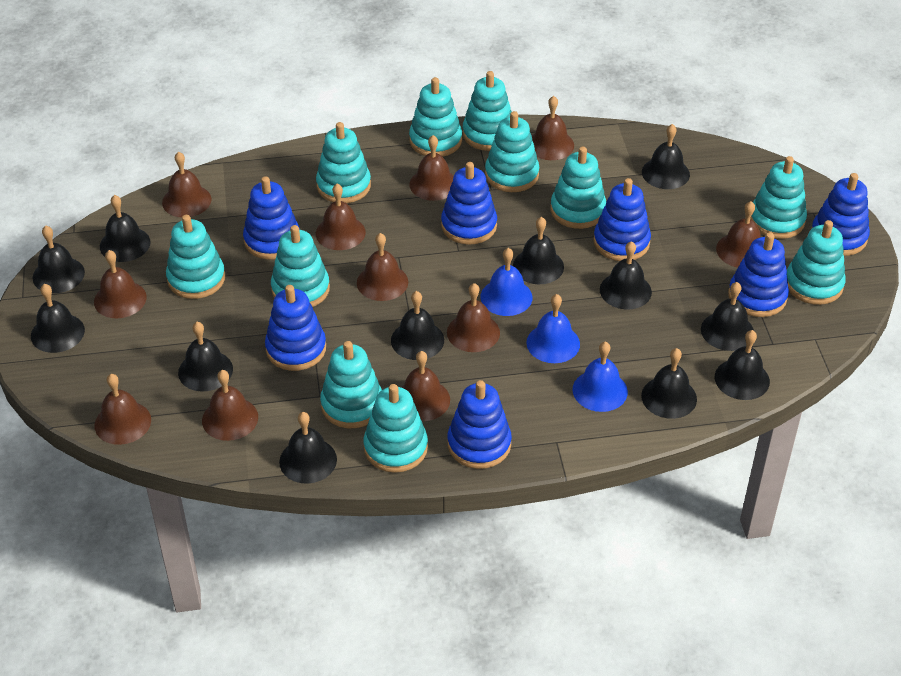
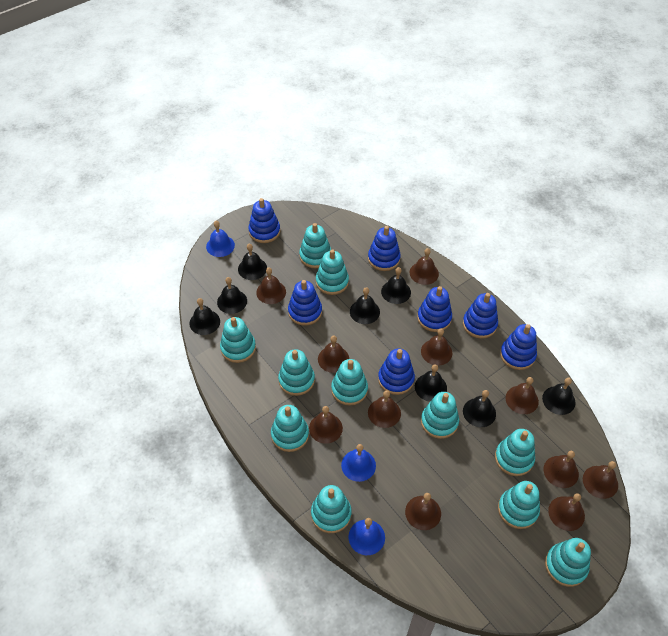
black bell: [31,284,85,353] [33,226,85,293] [100,195,151,262] [178,322,233,391] [279,412,337,484] [391,291,444,360] [513,217,564,284] [600,241,652,309] [641,348,697,419] [642,124,690,189] [701,282,754,351] [715,330,770,400] = 12 -> [189,298,220,335] [217,277,247,314] [238,244,267,280] [350,287,380,324] [381,267,411,304] [415,364,447,402] [463,390,496,427] [542,377,576,415] = 8

